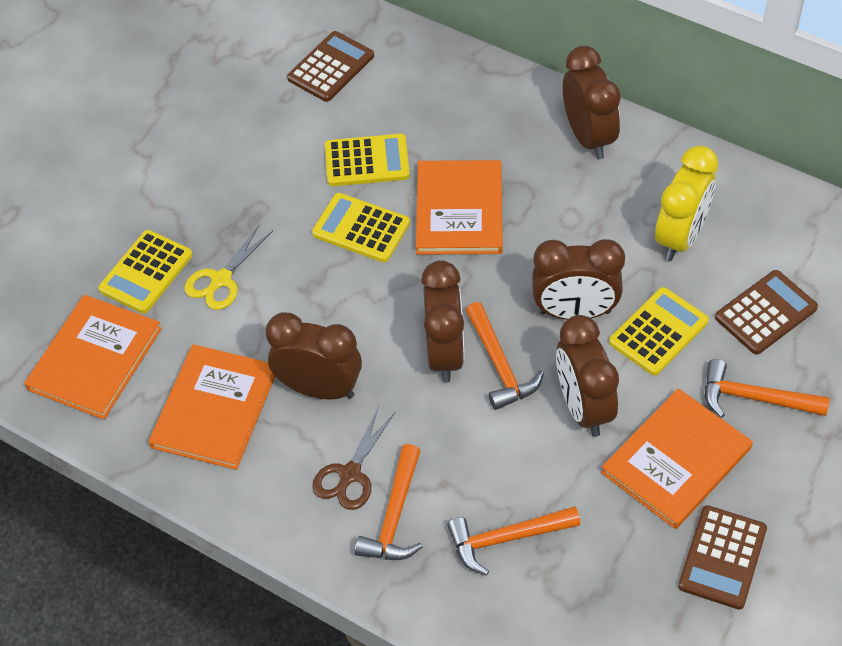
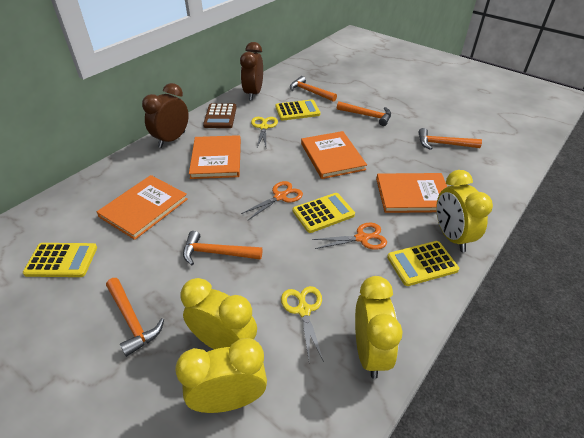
brown calculator: [287,31,374,102] [678,505,767,610] [715,270,818,355] = 3 -> [203,103,237,128] = 1
brown clock: [266,312,362,400] [421,260,464,383] [532,239,625,320] [556,315,619,437] [563,46,621,159] = 5 -> [142,83,189,148] [240,42,263,101] = 2
brown scissors: [312,406,395,510] = 1 -> none = 0
orange hammer: [354,444,423,560] [447,506,581,576] [466,302,544,410] [705,359,830,418] = 4 -> [106,278,164,357] [183,231,262,265] [290,76,337,102] [337,102,391,126] [418,128,482,150] = 5
orange scissors: none = 0 -> [241,181,303,220] [312,222,387,250] = 2
yellow clock: [655,146,718,261] = 1 -> [175,338,267,413] [181,278,257,349] [355,276,403,379] [436,170,493,252] = 4
yellow scissors: [185,225,273,310] = 1 -> [251,117,278,147] [281,286,324,362] = 2

